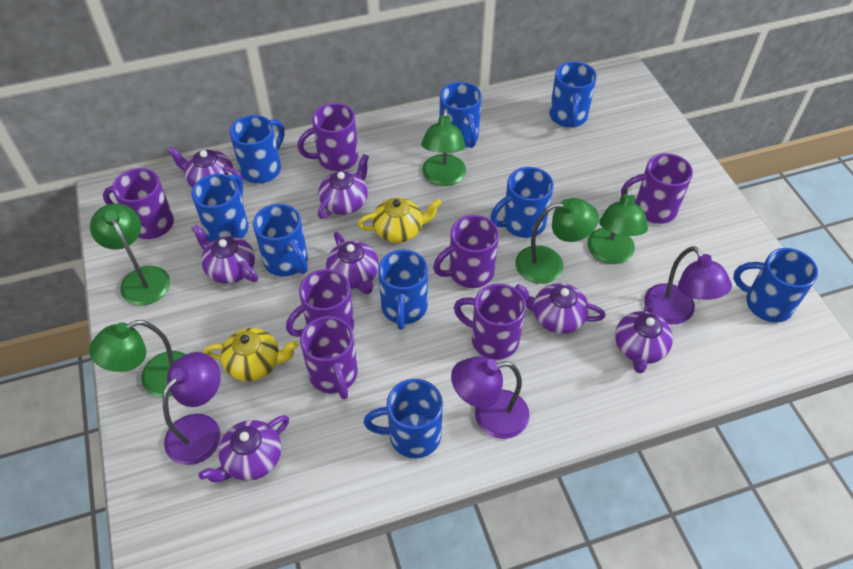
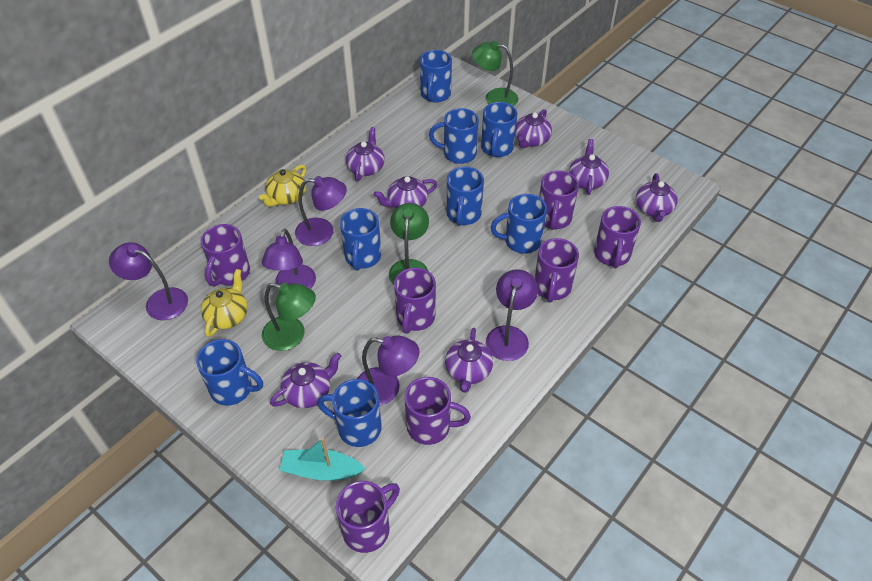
blue mug: [191,174,249,242] [229,115,284,183] [253,204,308,277] [364,379,443,458] [378,250,428,330] [440,82,482,148] [490,167,554,238] [549,61,597,128] [733,248,818,323] = 9 -> [196,339,263,406] [317,379,382,447] [340,208,381,271] [420,50,452,103] [429,108,479,164] [447,167,484,226] [481,102,517,157] [491,194,547,254] = 8
green lamp: [89,320,186,397] [90,203,170,306] [421,108,466,186] [515,198,599,284] [587,186,648,264] = 5 -> [262,282,316,351] [389,203,429,285] [472,41,518,106] = 3
purple lamp: [163,352,221,465] [451,356,530,439] [644,246,732,324] = 3 -> [109,242,188,320] [262,229,316,289] [295,176,347,246] [357,335,419,405] [486,269,538,361] = 5
turquoise boat: none = 0 -> [279,438,366,481] = 1

